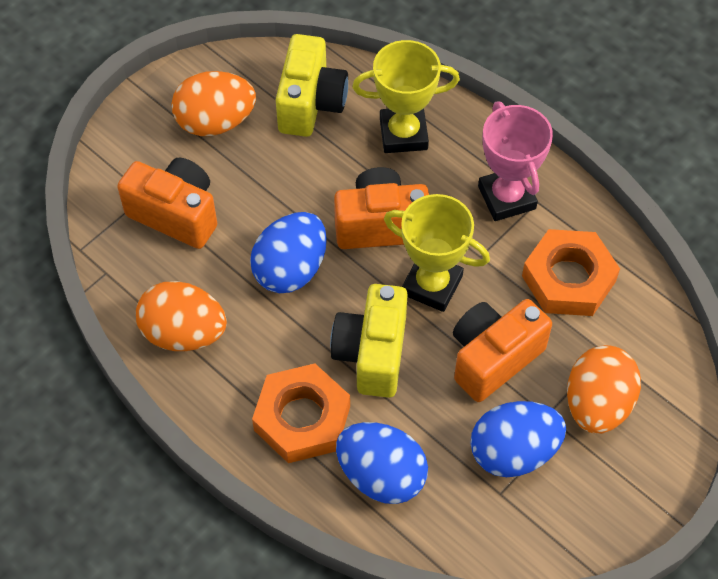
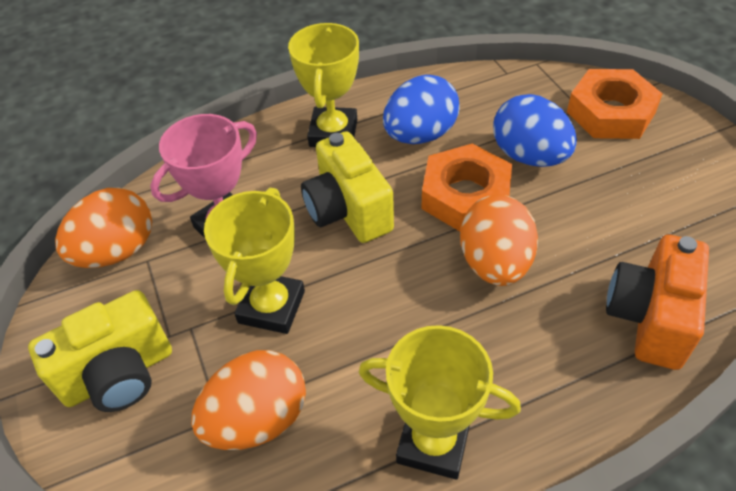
blue egg: [250,212,327,293] [336,422,428,504] [470,401,566,477] = 3 -> [383,75,460,144] [493,94,577,167] = 2
orange camera: [117,158,217,249] [334,167,429,249] [453,299,552,402] = 3 -> [606,235,709,370] = 1
yellow trophy: [352,40,460,153] [384,194,490,312] = 2 -> [204,188,305,334] [288,23,359,147] [359,325,521,480] = 3

